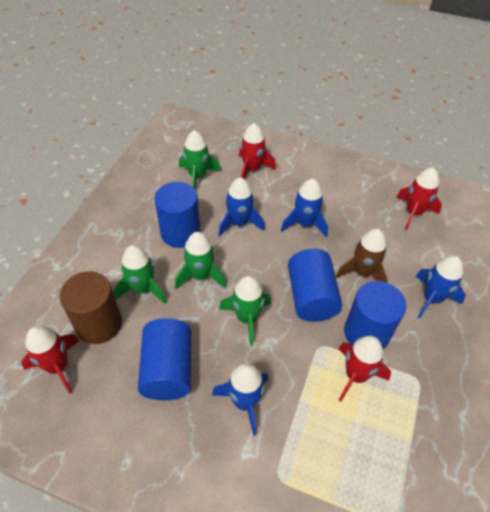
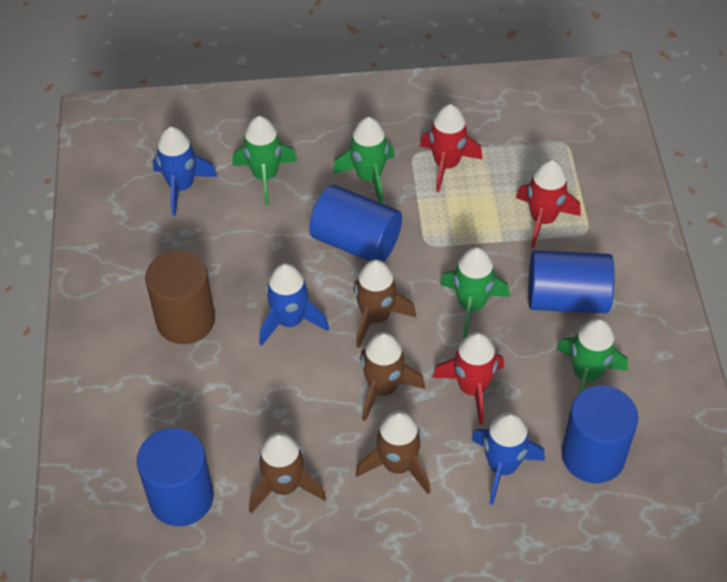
blue rocket: [212,363,269,436] [218,177,265,236] [281,178,328,237] [415,256,466,319] = 4 -> [153,127,217,216] [259,263,329,346] [471,412,545,505] = 3
brown rocket: [335,229,388,283] = 1 -> [249,432,326,513] [353,259,416,348] [356,410,430,494] [360,332,425,422] = 4
red rocket: [21,325,79,393] [239,123,276,179] [339,336,391,402] [397,167,442,230] = 4 -> [420,104,482,192] [433,332,504,425] [516,160,580,248] = 3

